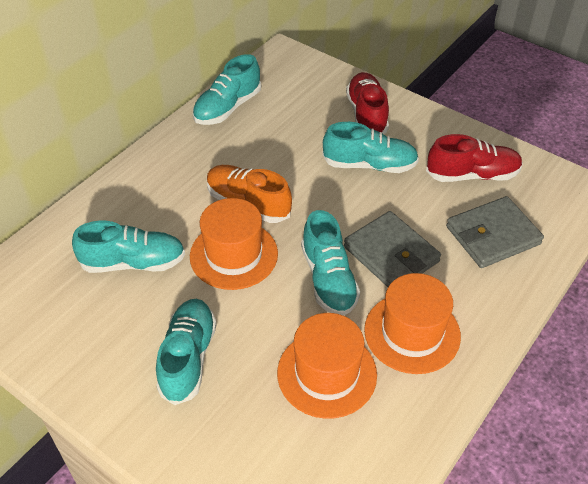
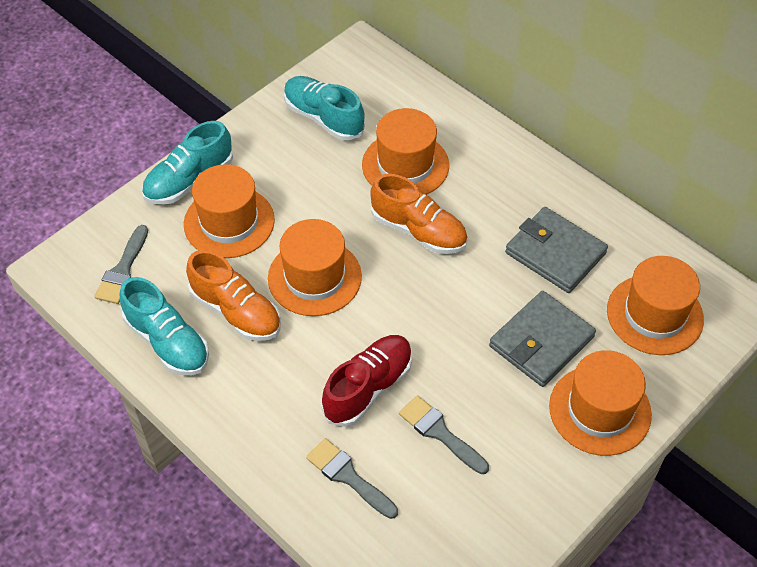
grey brush: none = 0 -> [94,225,148,304] [306,438,398,519] [399,395,489,474] = 3
orange hat: [190,198,278,290] [277,313,377,419] [364,273,461,374] = 3 -> [184,164,275,258] [268,219,362,316] [362,108,449,195] [549,350,652,456] [607,256,704,355] = 5
orange shoe: [207,165,292,223] = 1 -> [186,250,281,341] [370,174,468,254] = 2
red shoe: [346,72,389,134] [426,134,523,182] = 2 -> [321,335,412,427] = 1
turquoise shoe: [72,221,185,273] [156,299,217,405] [193,54,261,125] [301,210,360,316] [322,122,419,173] = 5 -> [119,277,209,375] [142,121,233,205] [284,76,365,141] = 3

